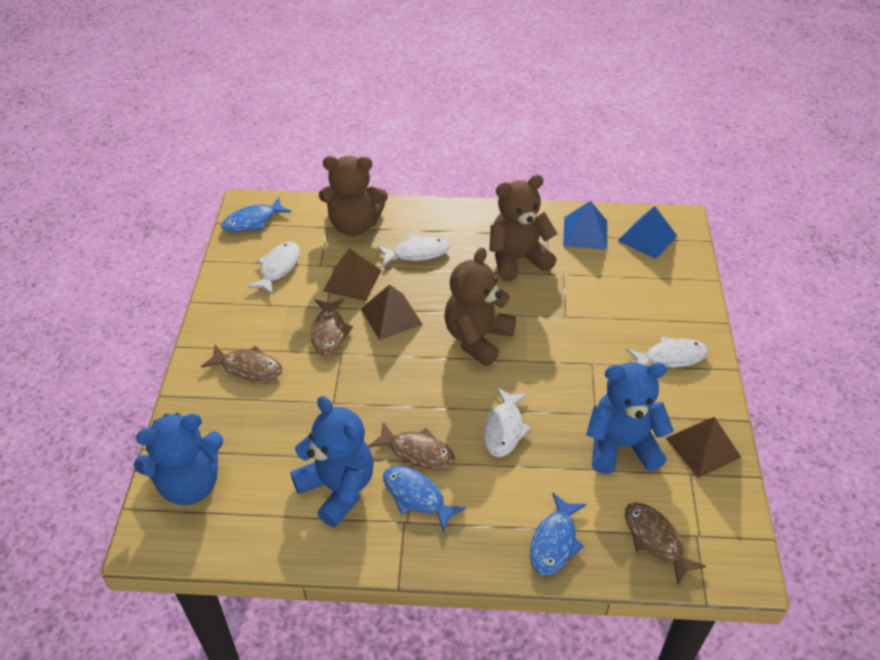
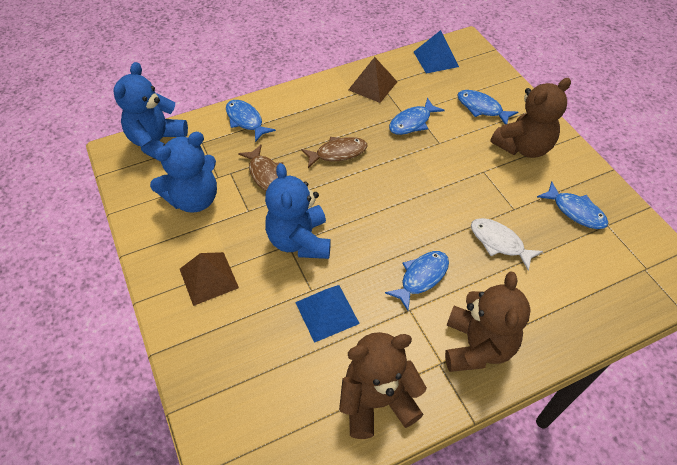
blue fish: [221,197,291,232] [383,466,466,533] [530,493,586,576] = 3 -> [226,100,276,142] [385,251,449,311] [389,98,445,135] [457,90,518,124] [537,182,608,229] = 5
brown fish: [201,345,282,381] [311,298,353,356] [368,422,455,470] [625,502,706,585] = 4 -> [238,145,283,191] [301,137,367,168] = 2
brown pyramid: [323,248,381,301] [361,284,423,340] [666,417,742,478] = 3 -> [180,252,239,306] [348,57,397,103] = 2
white fish: [247,241,300,295] [377,235,450,266] [483,388,531,457] [627,336,709,368] = 4 -> [471,218,543,271] = 1

